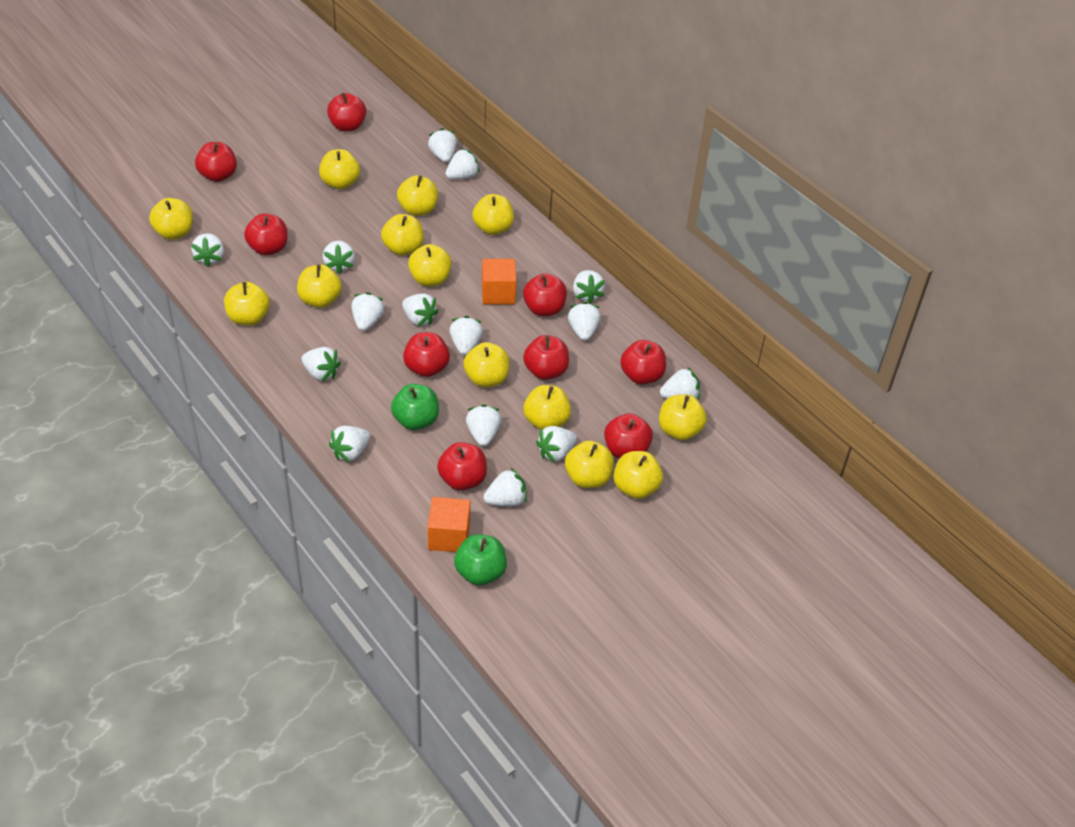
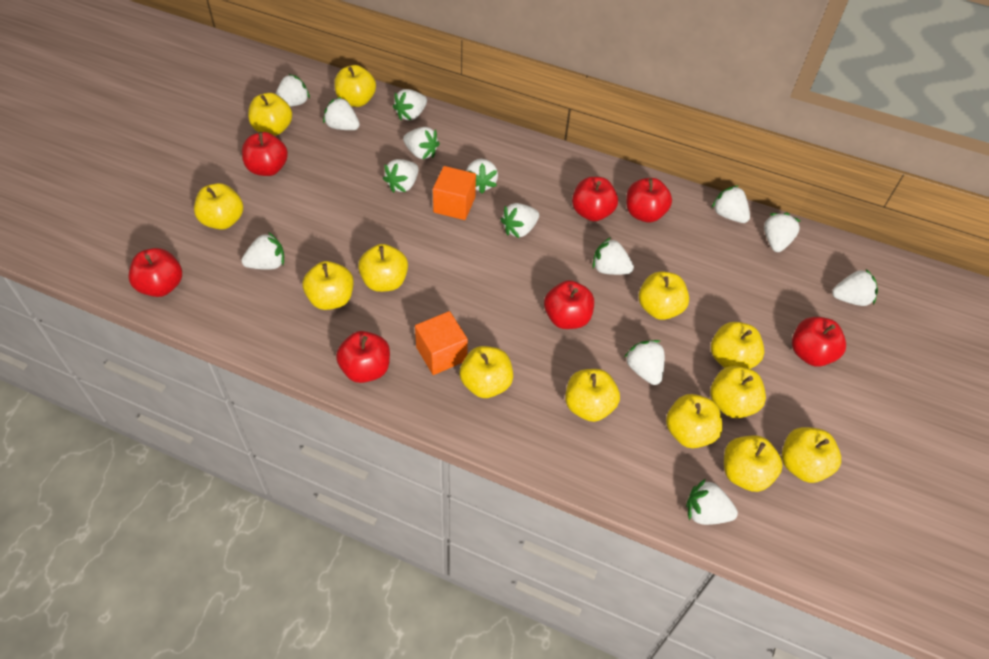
green apple: [391,384,439,430] [454,534,507,586] = 2 -> none = 0
red apple: [195,142,237,182] [244,214,288,256] [327,93,366,132] [403,332,450,377] [437,442,487,491] [523,273,567,316] [523,335,569,380] [604,413,653,459] [620,340,666,384] = 9 -> [128,248,182,297] [242,132,288,176] [336,331,390,383] [544,280,594,329] [572,177,618,221] [626,178,672,222] [792,317,846,367] = 7
white strawberry: [191,233,224,267] [302,347,341,382] [323,241,355,274] [329,426,370,462] [351,292,384,331] [402,293,439,326] [428,128,457,162] [446,149,480,179] [449,316,483,355] [466,405,501,446] [484,468,527,506] [536,426,577,462] [568,302,601,341] [573,270,605,304] [660,367,700,400] = 15 -> [241,232,284,270] [276,74,310,107] [323,97,360,130] [383,159,419,193] [393,89,427,121] [403,127,440,160] [466,159,498,194] [500,203,539,238] [593,237,634,275] [624,340,665,385] [686,479,738,525] [712,185,750,223] [764,213,800,252] [832,269,878,306] = 14

